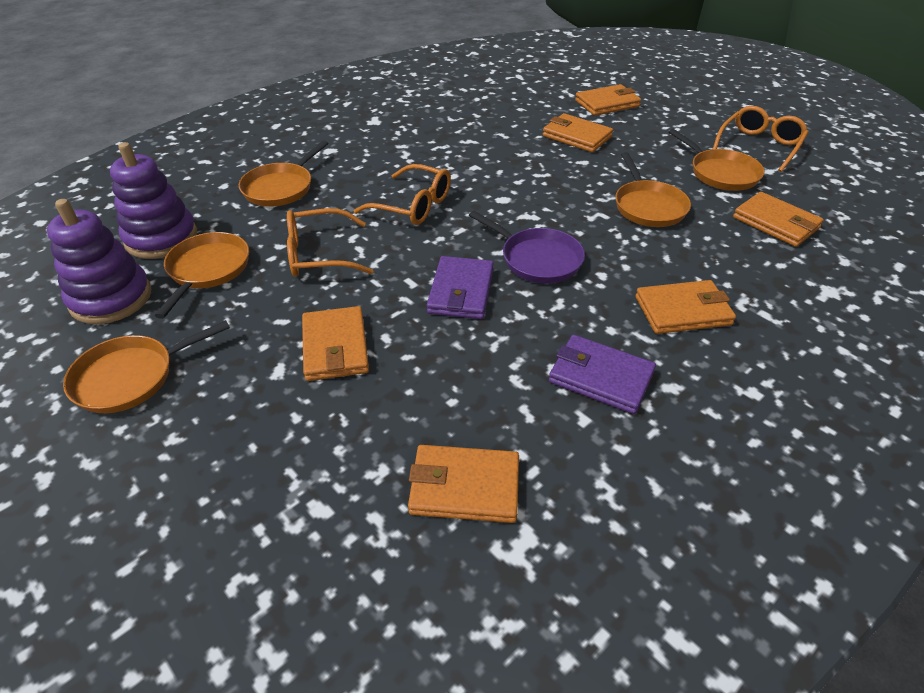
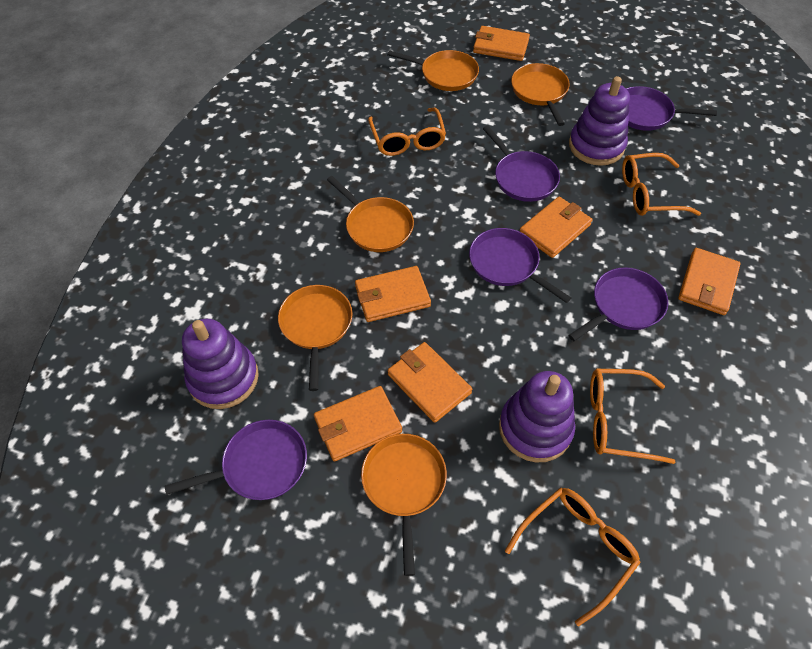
orange glasses: [287,208,373,277] [353,164,451,225] [713,106,809,172] = 3 -> [368,108,446,156] [505,488,641,626] [590,369,675,464] [622,153,701,216] = 4
purple pan: [469,211,585,283] = 1 -> [164,420,307,500] [469,228,571,303] [483,126,560,202] [568,268,668,341] [626,86,717,131] = 5
purple stacking toy: [47,199,151,324] [110,142,197,259] = 2 -> [182,319,259,409] [499,371,575,463] [569,76,630,166] = 3
purple wallet: [427,256,494,319] [549,335,656,414] = 2 -> none = 0

